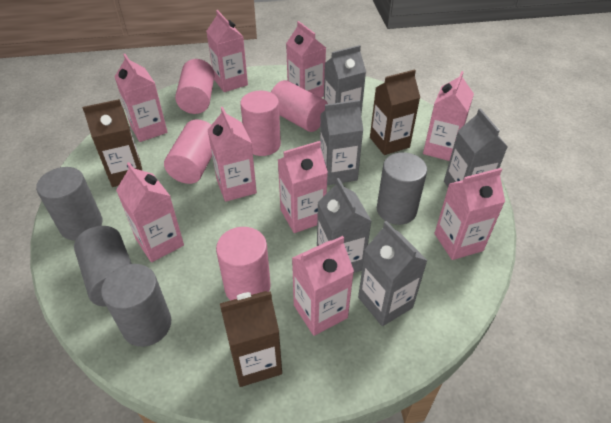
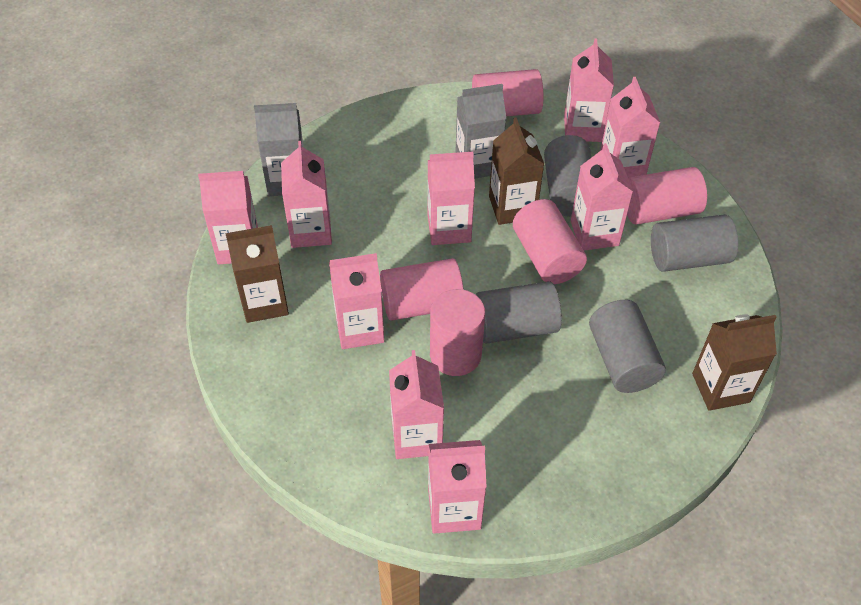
grey carton: [317,178,371,273] [320,100,363,185] [324,45,366,115] [358,221,428,326] [444,108,508,187] = 5 -> [254,103,304,196] [455,84,506,179] = 2

